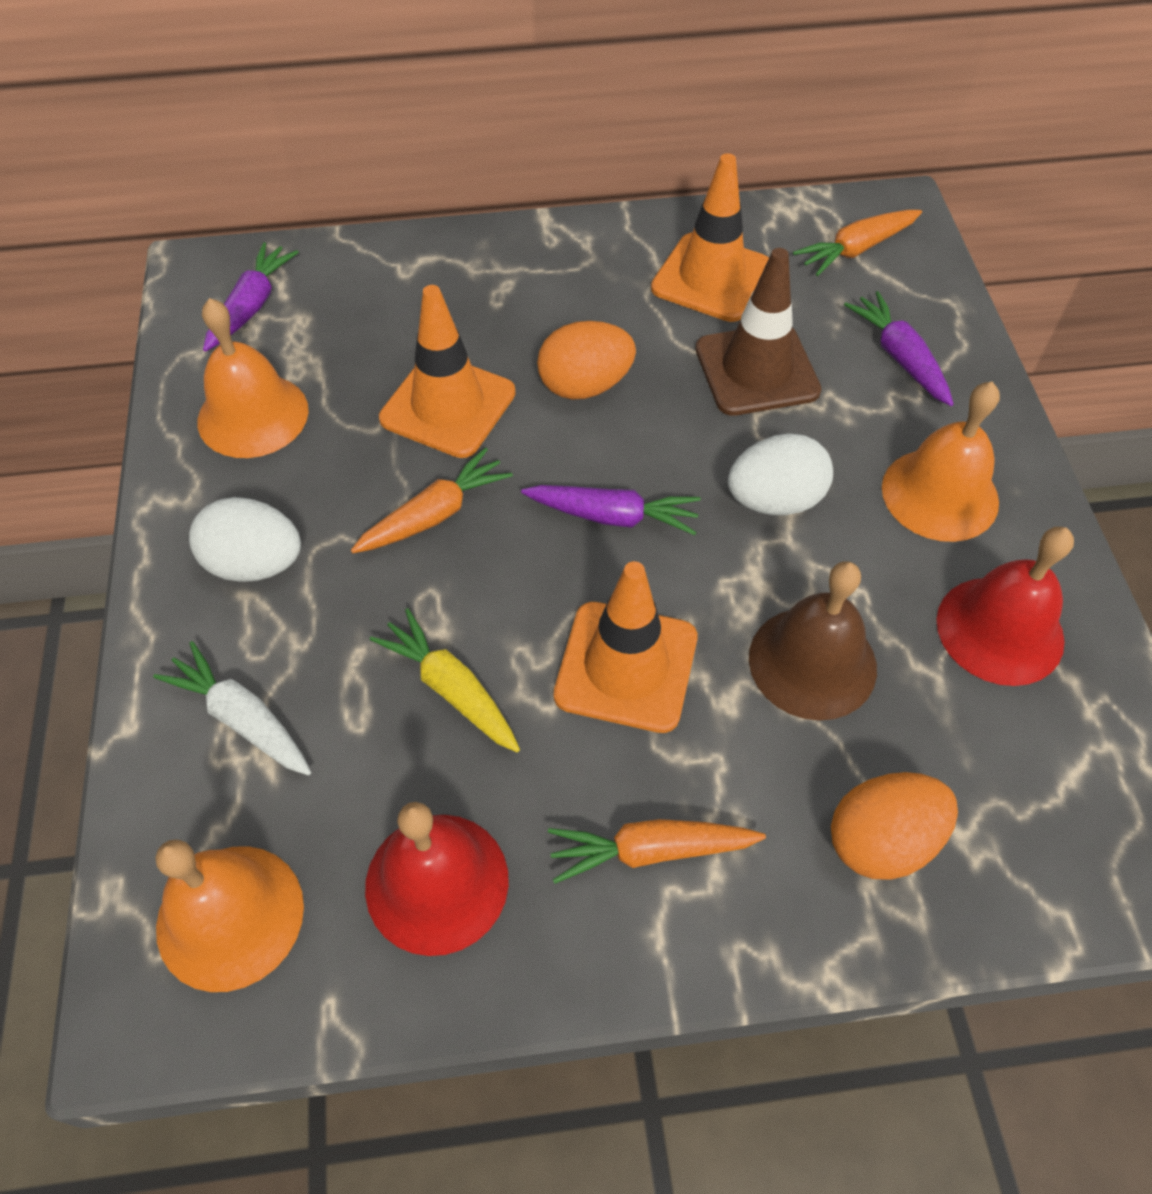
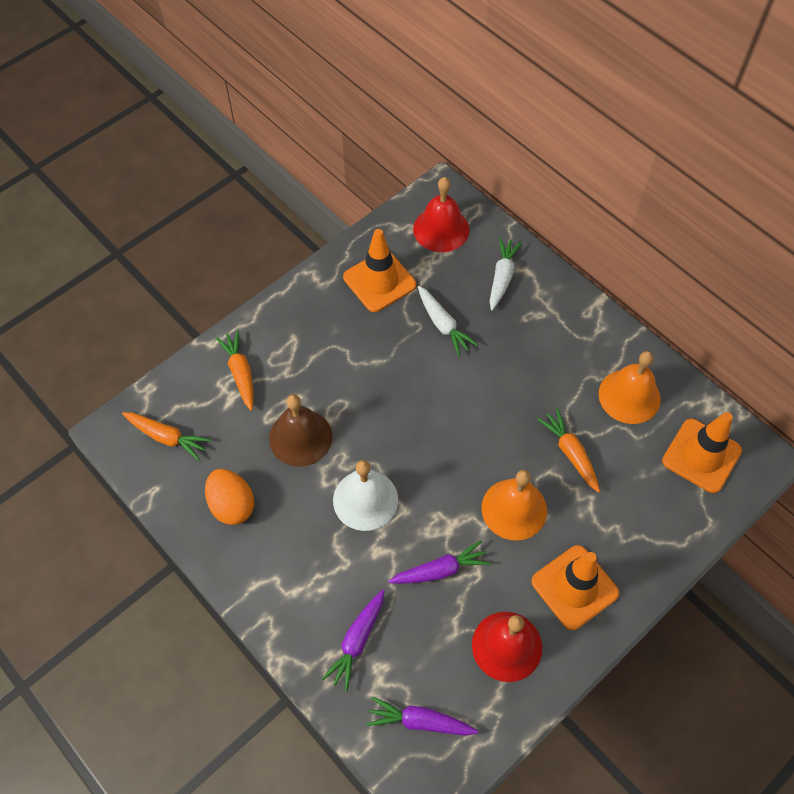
brown traffic cone: [696,248,821,416] = 1 -> none = 0
orange bell: [156,840,304,992] [198,298,309,458] [882,382,1000,542] = 3 -> [482,470,547,541] [598,351,661,424] = 2
orange egg: [537,321,636,400] [831,772,958,880] = 2 -> [205,469,254,525] = 1
white bell: none = 0 -> [333,460,398,531] = 1
white carrot: [153,641,311,776] = 1 -> [418,286,478,356] [490,237,522,310] = 2
white egg: [189,497,301,582] [728,433,833,515] = 2 -> none = 0
yellow carrot: [370,608,520,752] = 1 -> none = 0

